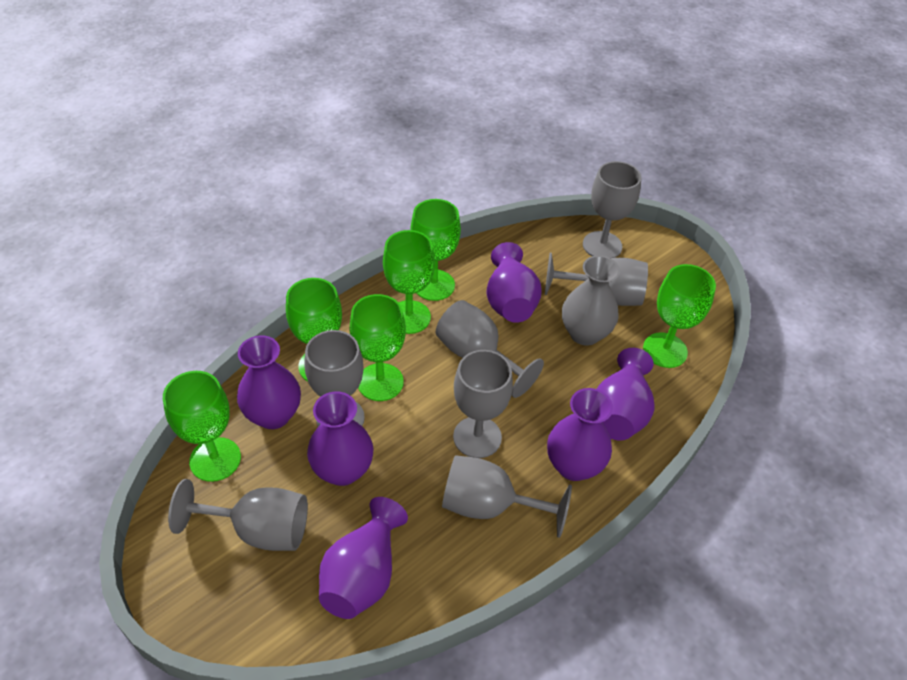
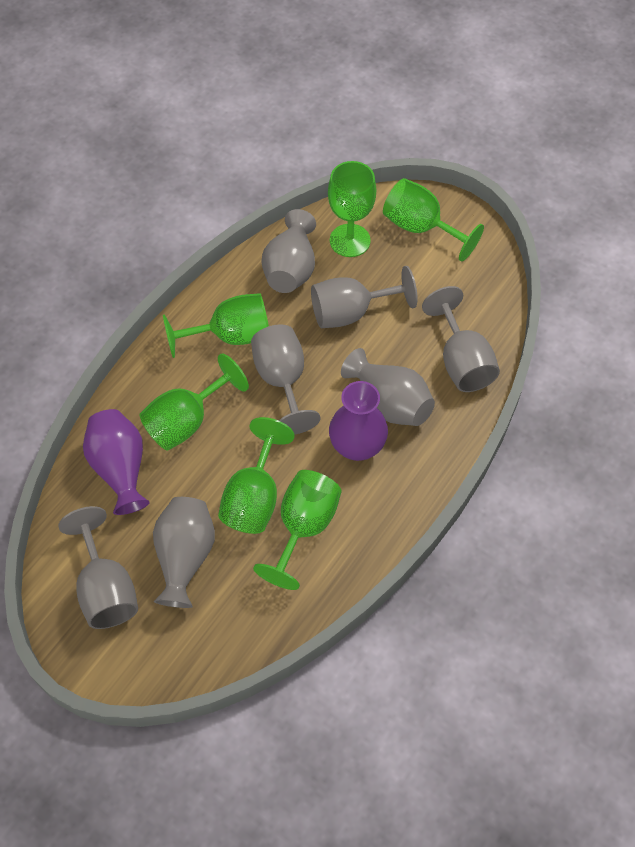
grey goblet: [168,479,308,551] [304,330,365,426] [436,300,544,398] [442,455,572,538] [453,350,513,458] [545,253,648,306] [583,161,641,258] = 7 -> [58,506,138,629] [251,324,321,435] [311,266,418,328] [422,286,500,392] = 4
grey vase: [562,255,620,346] = 1 -> [153,497,215,608] [262,209,316,293] [341,348,435,426] = 3
purple vase: [237,335,301,429] [307,392,374,486] [319,497,408,619] [486,242,542,323] [547,388,613,481] [597,348,655,440] = 6 -> [83,409,150,515] [329,381,388,461] = 2

